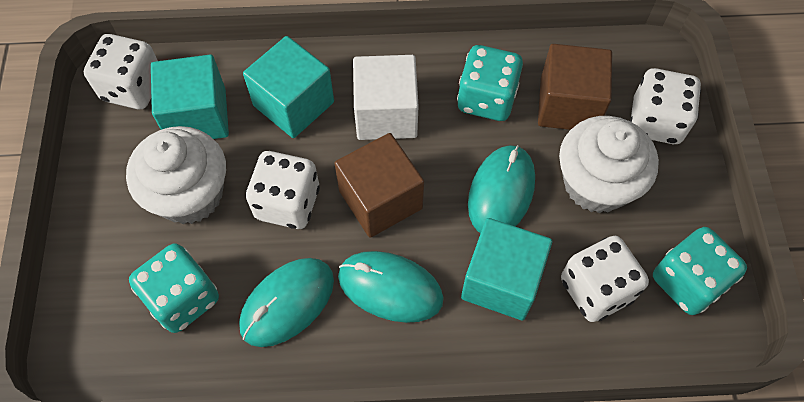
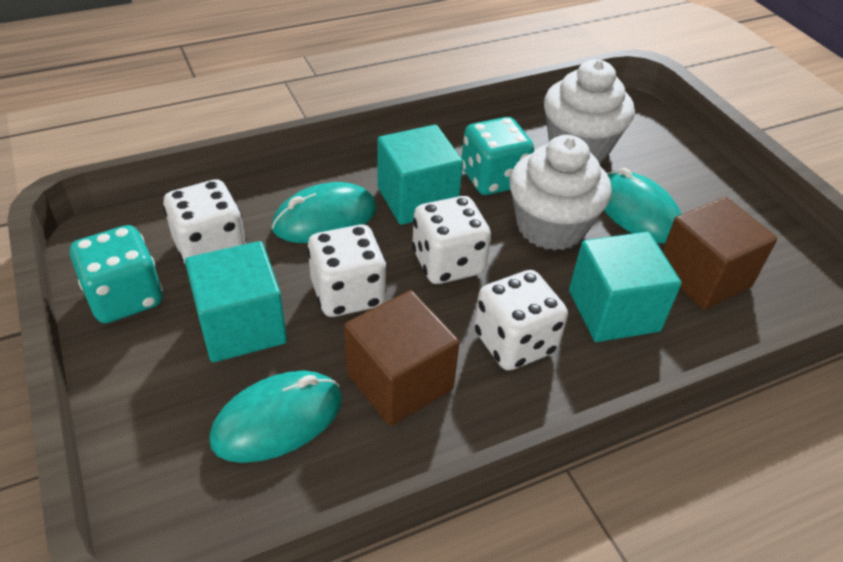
turquoise dice: [129,243,219,333] [457,45,523,121] [653,227,747,315] = 3 -> [70,225,163,323] [462,117,534,195] = 2
white cube: [353,55,419,140] = 1 -> none = 0

